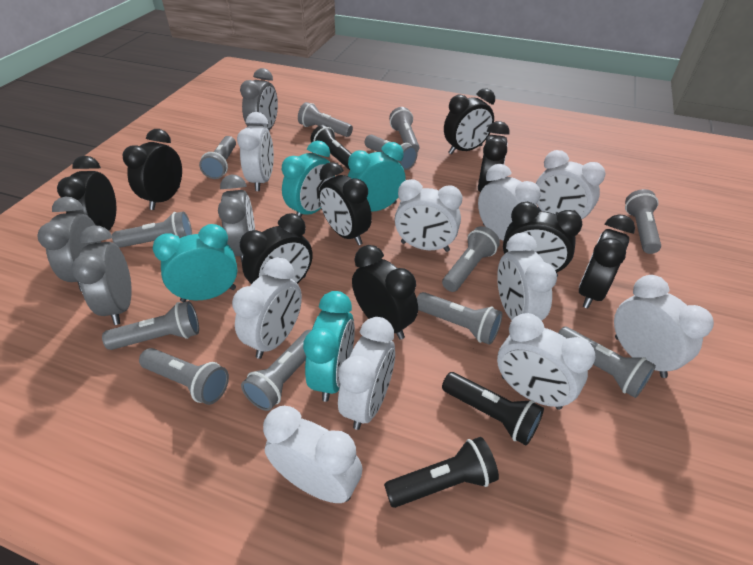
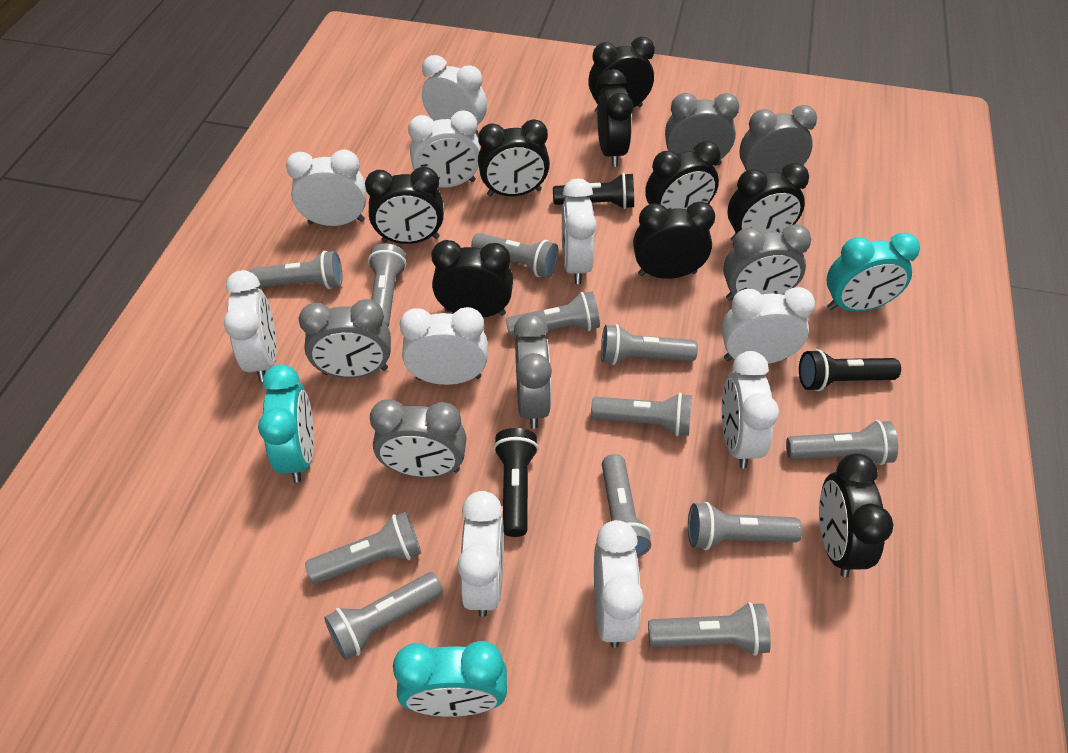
grey clock: [37,197,101,292] [71,226,132,325] [218,174,255,262] [240,68,278,130] = 4 -> [299,299,391,378] [370,399,466,478] [513,314,552,429] [665,93,739,165] [723,224,811,301] [739,105,817,174] = 6
turquoise clock: [153,224,238,302] [282,141,335,217] [303,291,355,402] [348,142,406,211] = 4 -> [258,364,314,483] [393,641,507,716] [827,232,920,312] = 3

